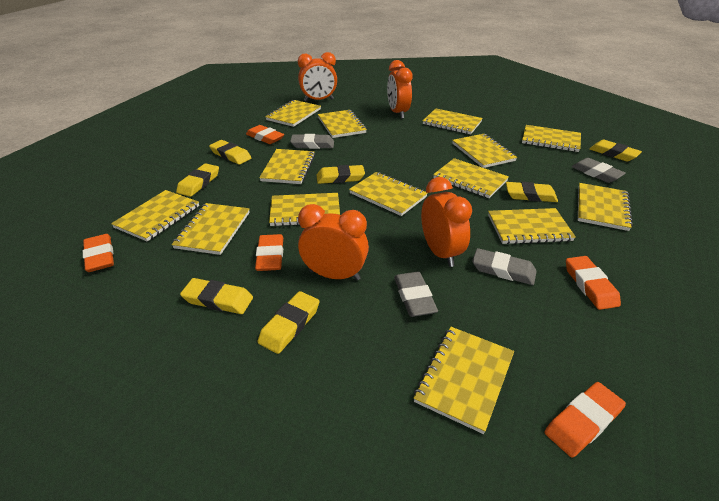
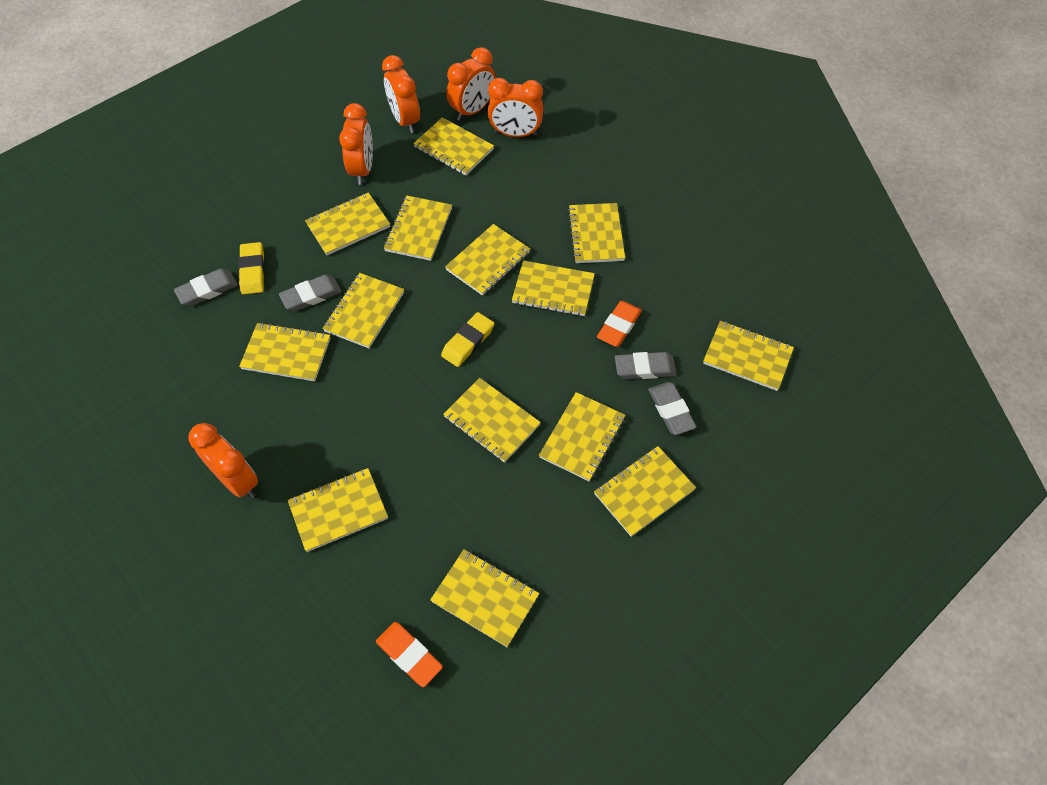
orange clock: [298,52,337,101] [298,204,369,280] [387,60,413,119] [421,177,472,267] = 4 -> [189,423,258,498] [339,103,373,185] [382,55,420,133] [446,47,496,121] [488,78,544,137] = 5
orange eraser: [83,234,114,272] [246,125,284,144] [255,234,283,271] [545,382,626,458] [566,256,621,310] = 5 -> [376,622,443,687] [597,301,642,347] = 2
yellow eraser: [176,163,219,197] [180,278,253,314] [209,140,251,165] [258,291,320,354] [317,165,365,184] [506,182,558,202] [590,140,642,162] = 7 -> [238,242,265,295] [441,312,494,367] = 2

